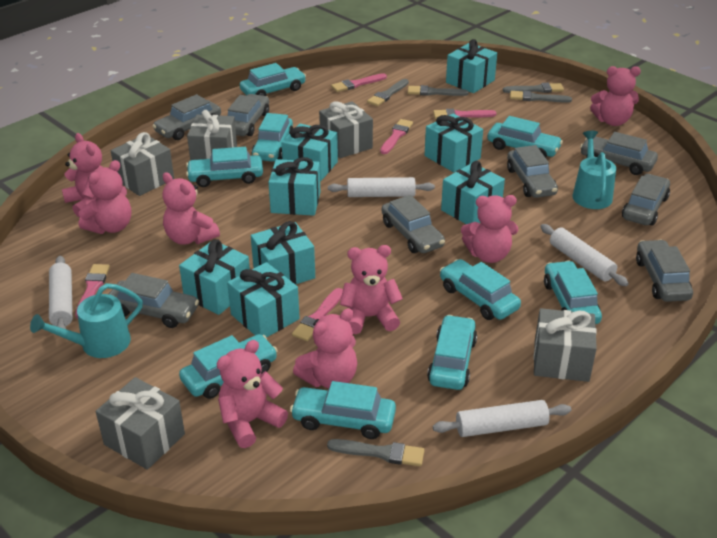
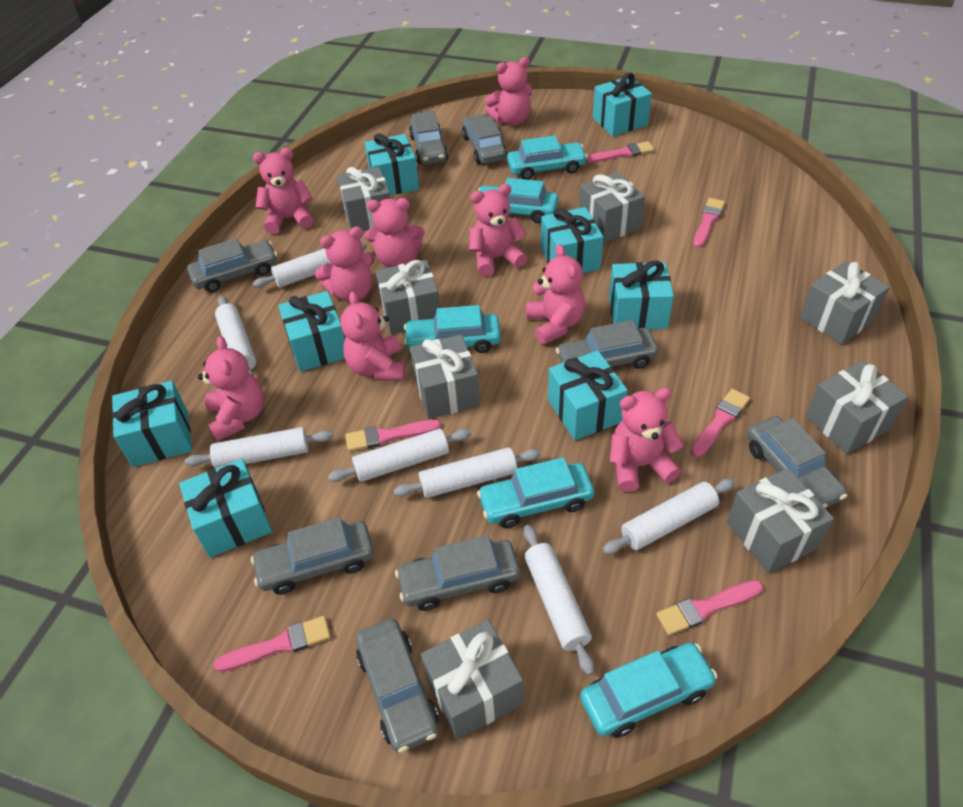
grey brush: [327,439,424,466] [367,79,409,106] [408,85,468,96] [503,83,564,93] [510,91,572,103] = 5 -> none = 0
grey gift: [96,377,185,470] [111,132,174,196] [187,110,237,160] [319,101,373,158] [534,308,597,382] = 5 -> [337,167,391,231] [376,260,440,335] [410,334,480,419] [421,620,523,740] [579,172,645,243] [727,468,834,573] [800,261,890,345] [806,360,908,454] = 8
pink brush: [75,264,110,319] [292,288,343,341] [331,73,387,92] [380,119,413,154] [433,109,497,119] = 5 -> [214,616,331,672] [345,419,441,451] [586,141,654,163] [656,580,763,635] [691,389,750,457] [693,198,725,248] = 6
pink teddy bear: [62,133,103,217] [79,160,131,234] [162,172,220,245] [217,340,288,448] [293,308,357,388] [340,245,403,334] [461,195,518,263] [590,66,641,126] = 8 -> [198,336,264,441] [253,148,313,234] [315,226,375,302] [341,291,405,381] [365,198,425,268] [469,184,527,277] [485,57,532,126] [526,244,585,345] [610,388,684,492] = 9
turquoise car: [179,334,278,399] [186,147,263,187] [240,63,306,96] [252,113,293,162] [290,381,396,439] [427,315,477,390] [440,259,521,320] [487,116,563,158] [544,261,602,324] = 9 -> [404,305,501,353] [477,457,594,528] [478,178,559,223] [507,135,588,180] [580,643,718,738] = 5
turquoise watering can: [30,283,143,358] [573,131,616,209] = 2 -> none = 0
white rolling pin: [49,256,73,329] [328,177,435,197] [433,400,571,437] [540,224,629,286] = 4 -> [185,427,333,469] [215,296,256,376] [252,243,367,288] [328,429,471,482] [394,447,541,498] [524,525,594,675] [602,479,735,554] = 7

